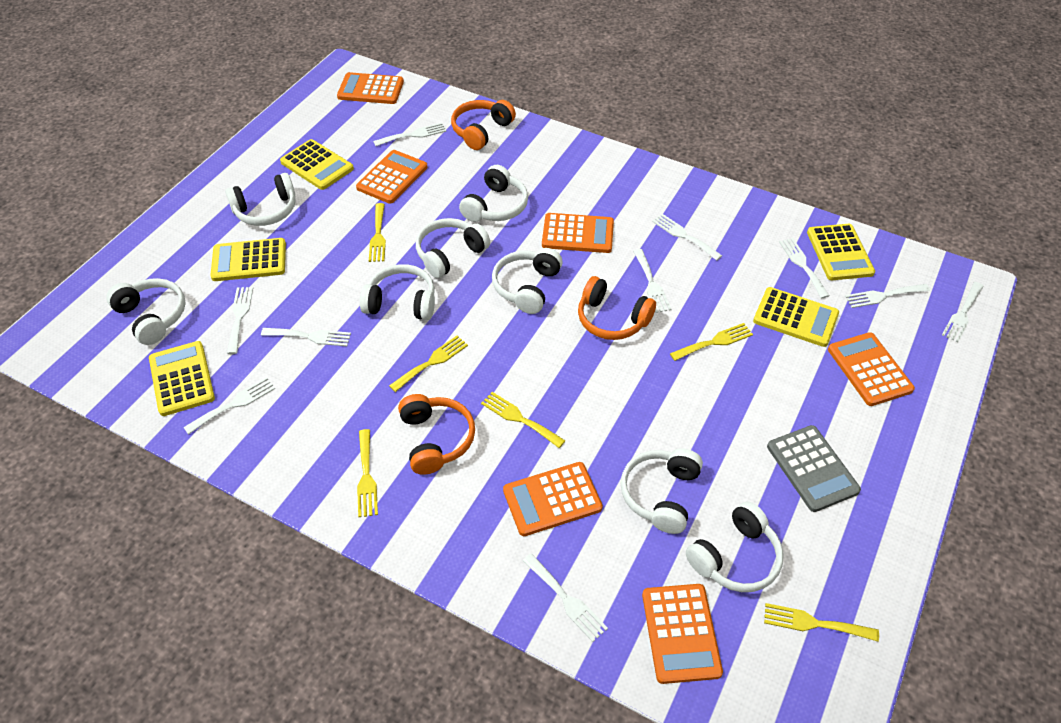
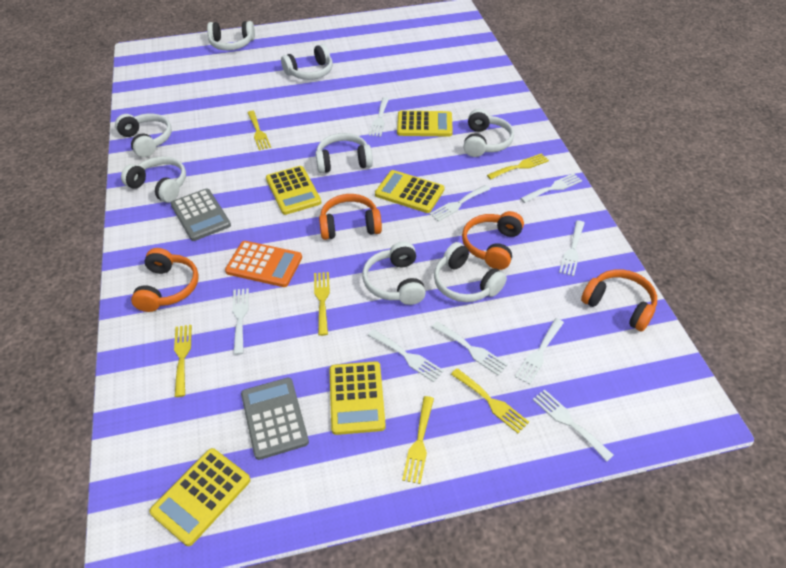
grey calculator: [767,425,861,512] = 1 -> [171,189,231,241] [241,378,309,460] = 2
orange calculator: [337,72,404,104] [356,150,427,204] [503,462,603,536] [542,213,614,253] [642,584,723,684] [828,332,915,406] = 6 -> [225,241,302,287] = 1
orange headphones: [398,394,475,475] [451,100,516,150] [578,276,656,340] = 3 -> [131,248,199,312] [319,194,382,240] [462,211,524,270] [581,269,657,332] = 4
white fork: [183,377,275,435] [227,287,253,354] [261,328,351,346] [373,123,446,146] [523,553,608,642] [633,249,672,313] [652,214,722,260] [779,238,830,298] [845,284,930,308] [942,282,984,342] = 10 -> [232,288,249,355] [368,329,444,382] [369,97,389,137] [430,185,490,222] [432,321,508,376] [515,318,564,385] [520,173,582,203] [532,389,614,462] [559,220,585,276] = 9

